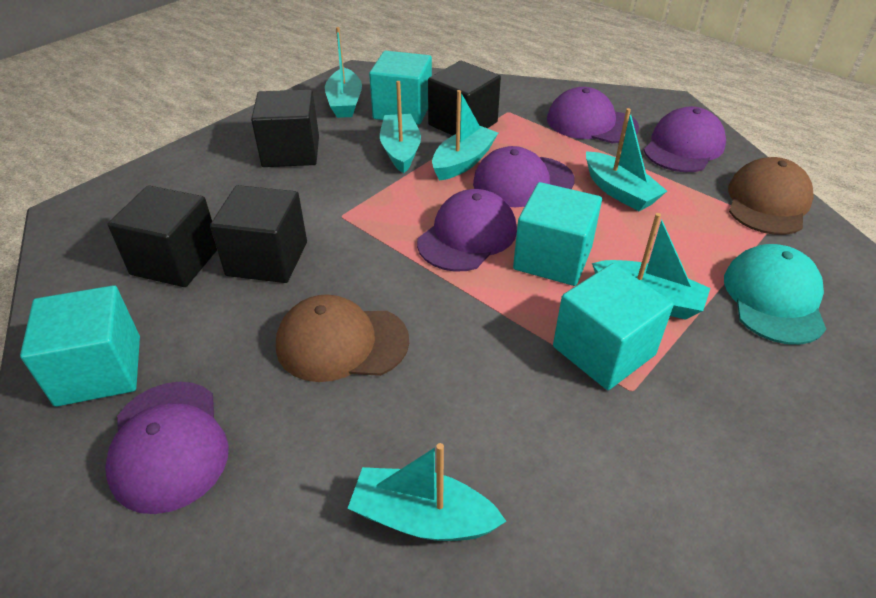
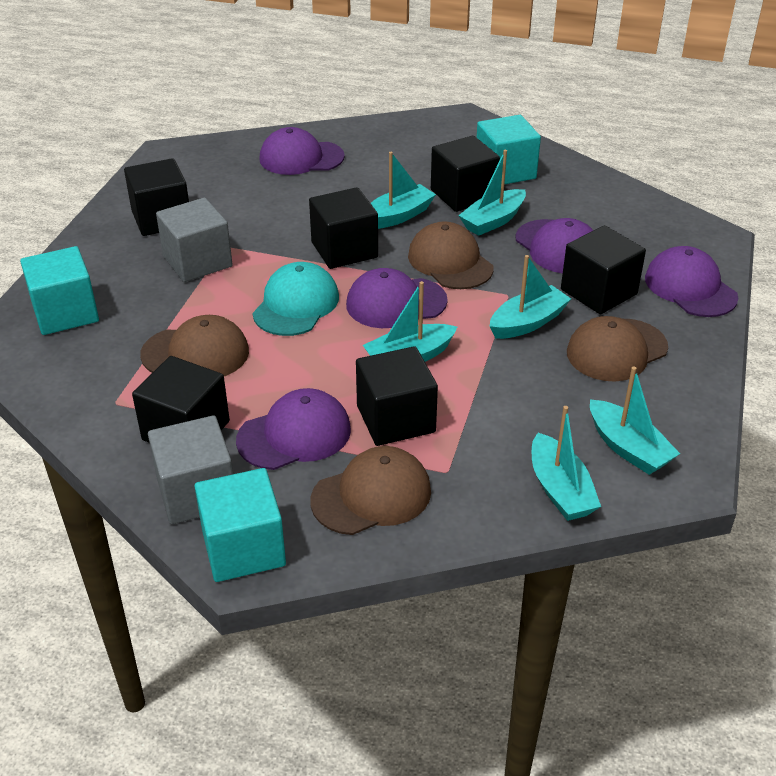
black cube: [107,185,217,287] [210,185,307,283] [251,90,319,167] [428,61,501,135] = 4 -> [124,158,189,236] [132,356,230,443] [309,187,378,269] [356,346,438,446] [431,135,500,212] [561,225,646,314] = 6
brown cap: [276,294,409,382] [728,157,814,235] = 2 -> [140,315,249,376] [311,446,431,535] [408,221,493,289] [567,316,668,381] = 4
grey cube: none = 0 -> [148,415,233,524] [156,198,233,282] = 2
turquoise cube: [20,285,140,407] [369,51,432,125] [513,182,602,286] [553,263,674,390] = 4 -> [20,246,99,335] [194,468,286,582] [477,115,541,185] = 3

